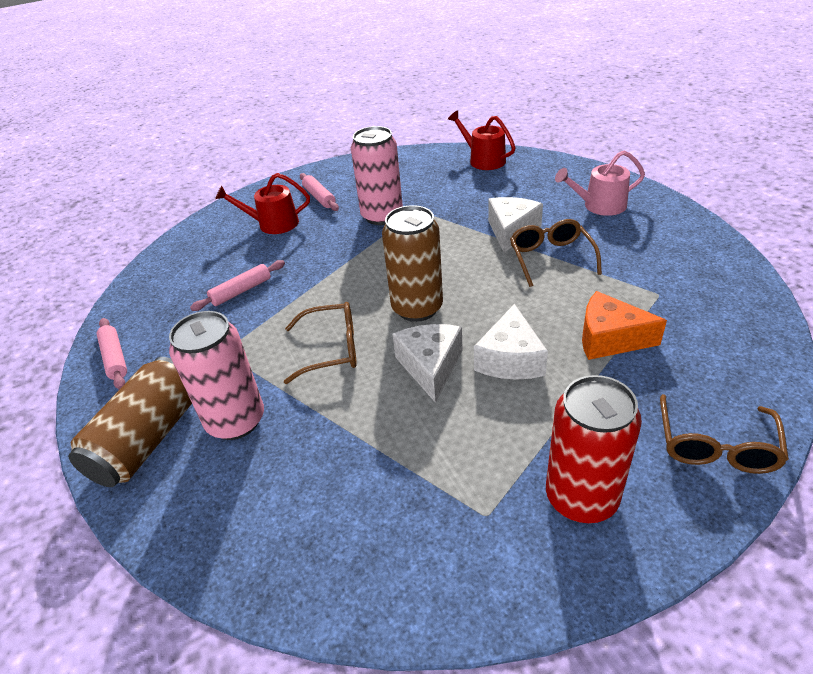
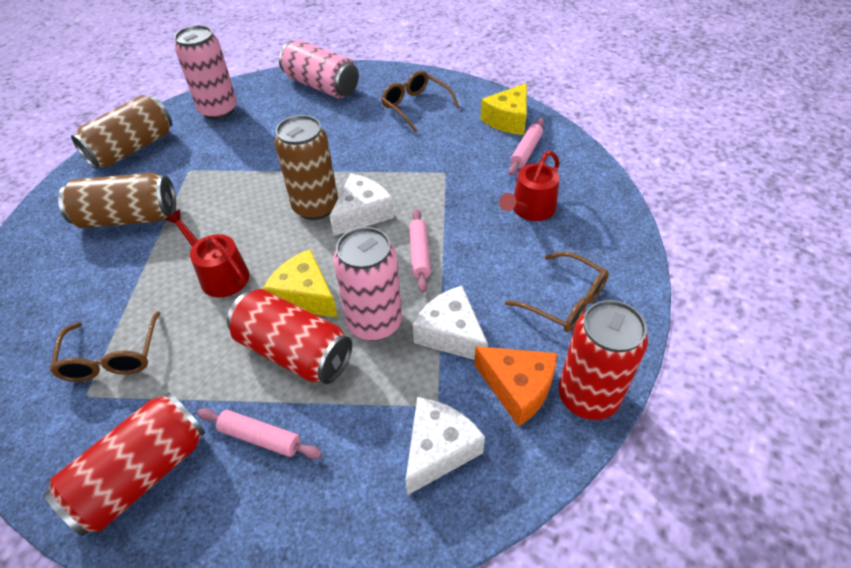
brown can: [68,357,192,487] [382,205,443,322] = 2 -> [58,173,176,228] [71,95,172,169] [274,115,338,220] = 3
pink can: [169,311,264,440] [351,126,403,225] = 2 -> [174,25,237,119] [279,40,359,98] [333,227,402,341] = 3
pink watering can: [555,151,645,216] = 1 -> none = 0
red can: [546,375,642,523] = 1 -> [44,392,205,536] [227,289,352,384] [558,300,648,420] = 3
yellow cheese: none = 0 -> [263,249,338,318] [481,83,527,135] = 2

